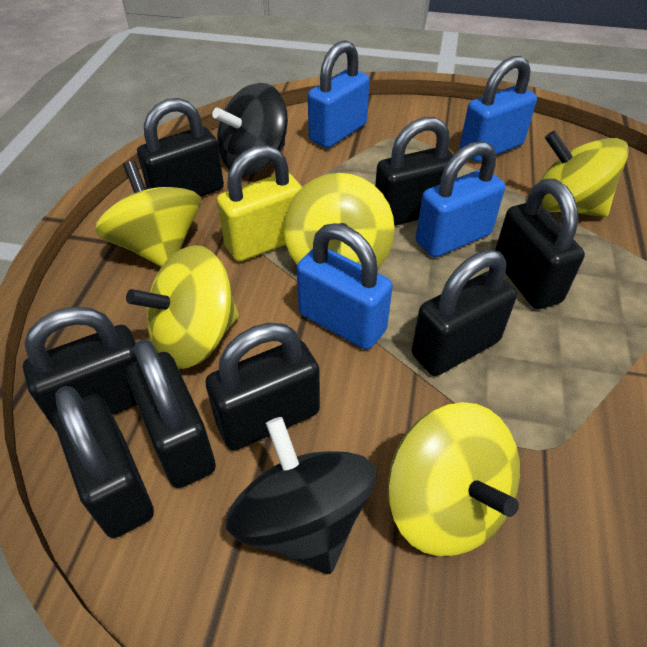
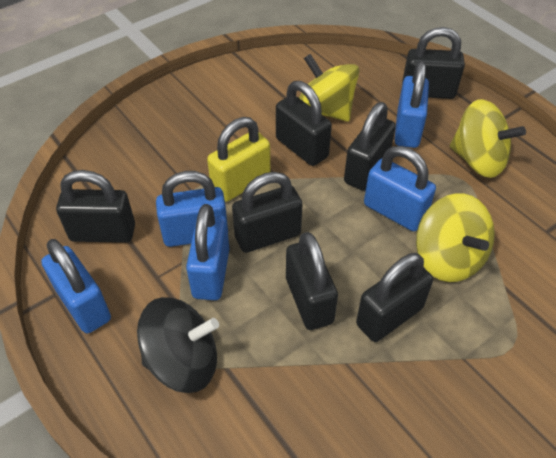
black padlock: [23,307,138,432] [53,386,154,538] [126,339,216,488] [137,98,224,197] [206,323,320,450] [375,117,458,226] [412,250,517,376] [495,179,585,309] = 8 -> [56,170,135,243] [232,172,302,253] [276,81,332,166] [286,232,338,330] [344,102,396,191] [356,253,433,342] [402,27,465,99] = 7
black spinning top: [212,83,288,175] [226,417,376,574] = 2 -> [137,297,219,393] = 1
blue padlock: [297,223,393,350] [308,40,370,148] [416,141,505,257] [460,56,537,162] = 4 -> [41,239,111,333] [156,171,228,247] [186,204,229,300] [364,146,436,231] [394,61,429,148] = 5
yellow spinning top: [95,161,201,267] [126,245,239,369] [284,173,395,269] [388,402,520,556] [539,131,629,217] = 5 -> [299,54,359,122] [416,193,495,282] [450,99,526,178] = 3

